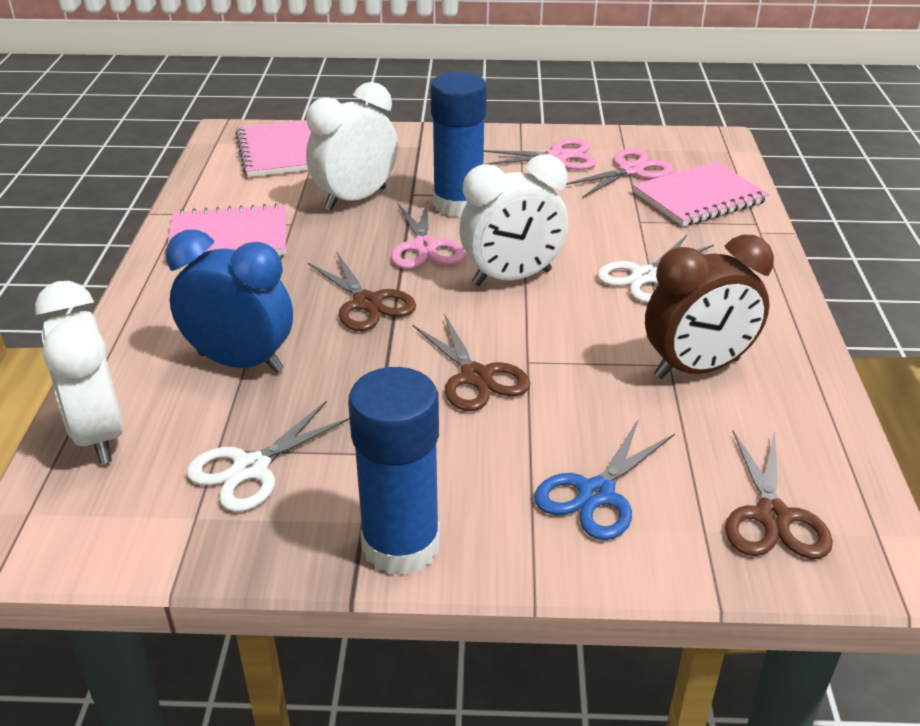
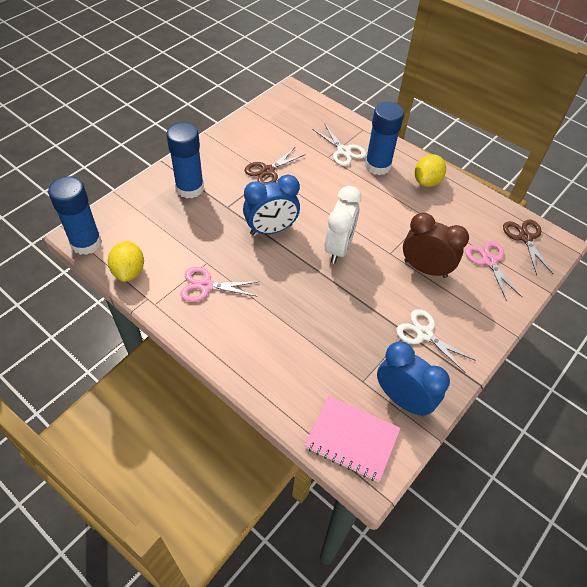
blue clock: [166,230,293,373] = 1 -> [243,175,300,235] [377,341,450,417] = 2
blue glue stick: [348,367,440,575] [431,72,487,217] = 2 -> [48,176,102,255] [166,123,204,199] [365,102,404,175] = 3
blue scissors: [534,420,675,540] = 1 -> none = 0
brown scissors: [307,251,416,331] [412,314,530,411] [725,431,833,559] = 3 -> [244,147,306,184] [503,220,553,275] = 2
pink notebook: [165,203,286,257] [235,120,311,177] [633,162,770,226] = 3 -> [304,396,401,482] = 1
pink scissors: [391,201,465,269] [484,138,597,170] [566,148,673,198] = 3 -> [180,267,257,302] [465,241,523,301] = 2
white clock: [35,281,124,464] [306,82,398,211] [459,154,568,286] = 3 -> [324,186,361,264] = 1
yellow lemon: none = 0 -> [108,241,144,282] [415,154,446,187] = 2

